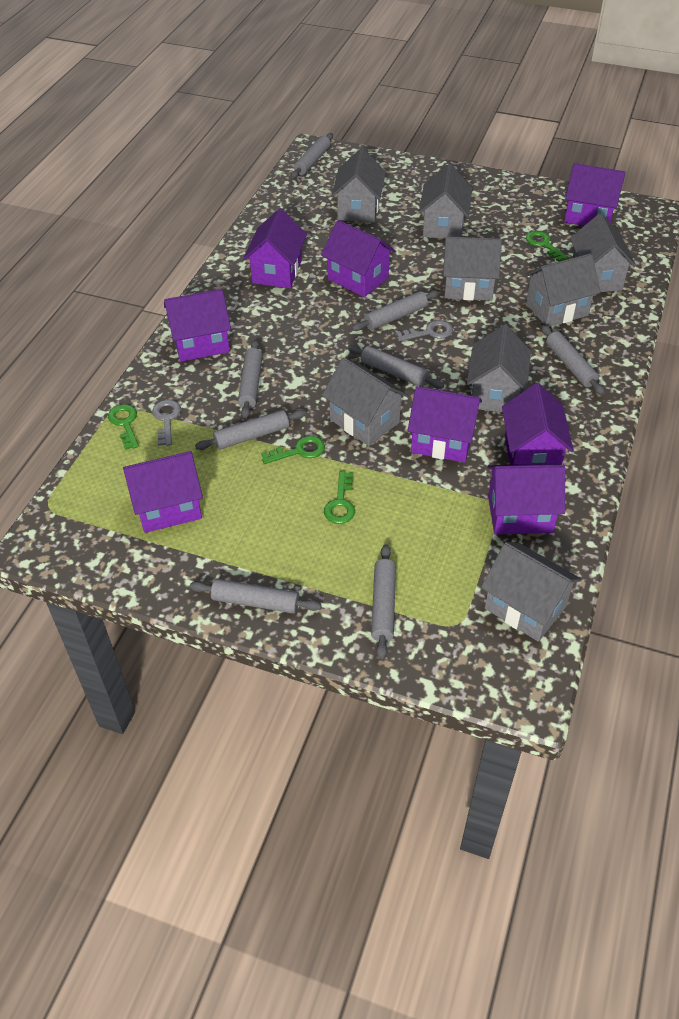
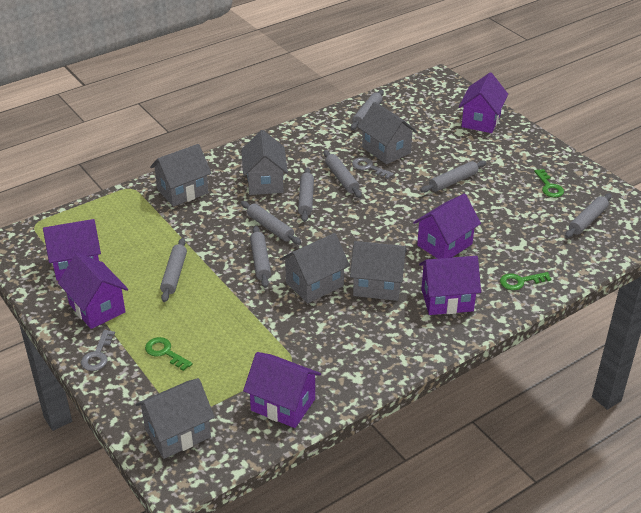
green key: [108,404,139,450] [261,436,325,464] [324,471,355,524] [526,231,568,262] = 4 -> [145,337,192,371] [500,272,551,290] [534,169,564,198] = 3
grey house: [322,357,408,446] [332,148,386,223] [419,164,472,239] [443,237,502,301] [467,325,531,412] [481,542,582,642] [525,253,601,327] [570,213,636,292] = 8 -> [135,378,215,459] [150,144,211,207] [241,130,288,195] [280,233,350,303] [350,241,407,301] [358,102,418,164] = 6
purple house: [123,451,203,533] [164,289,231,362] [243,208,307,288] [321,220,396,297] [407,386,482,463] [487,464,565,535] [502,383,574,465] [564,163,626,226] = 8 -> [43,219,101,281] [58,253,128,329] [243,352,321,428] [413,194,481,259] [419,256,481,315] [459,73,508,133] = 6

